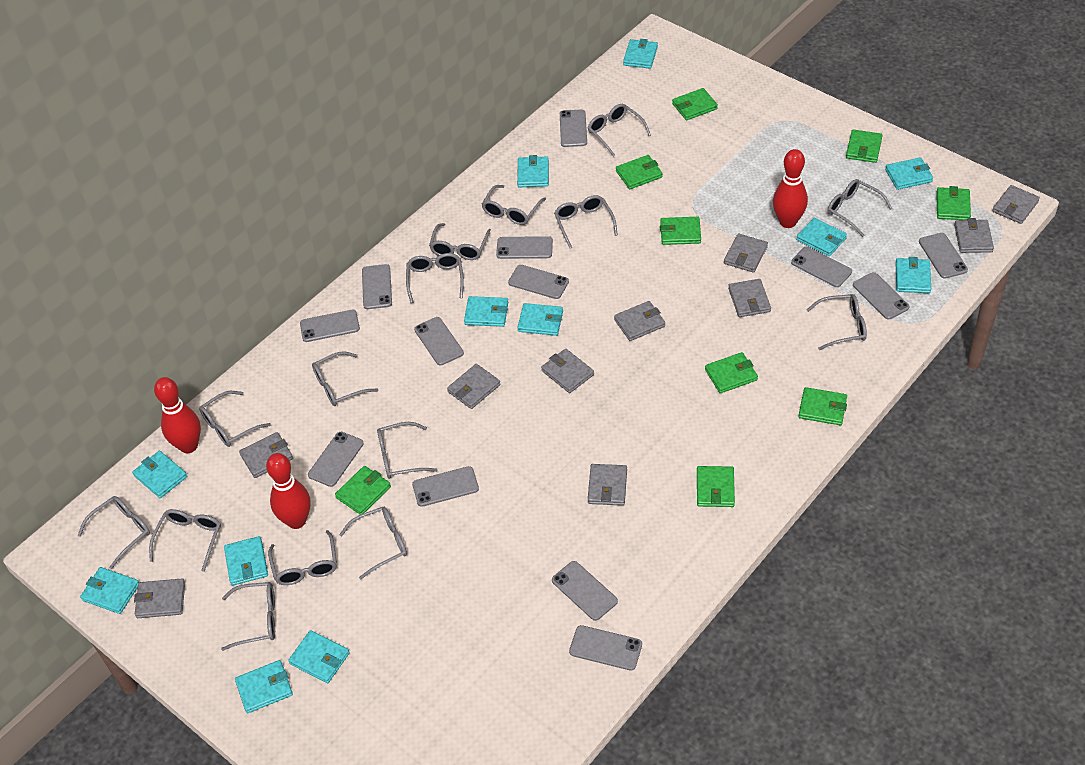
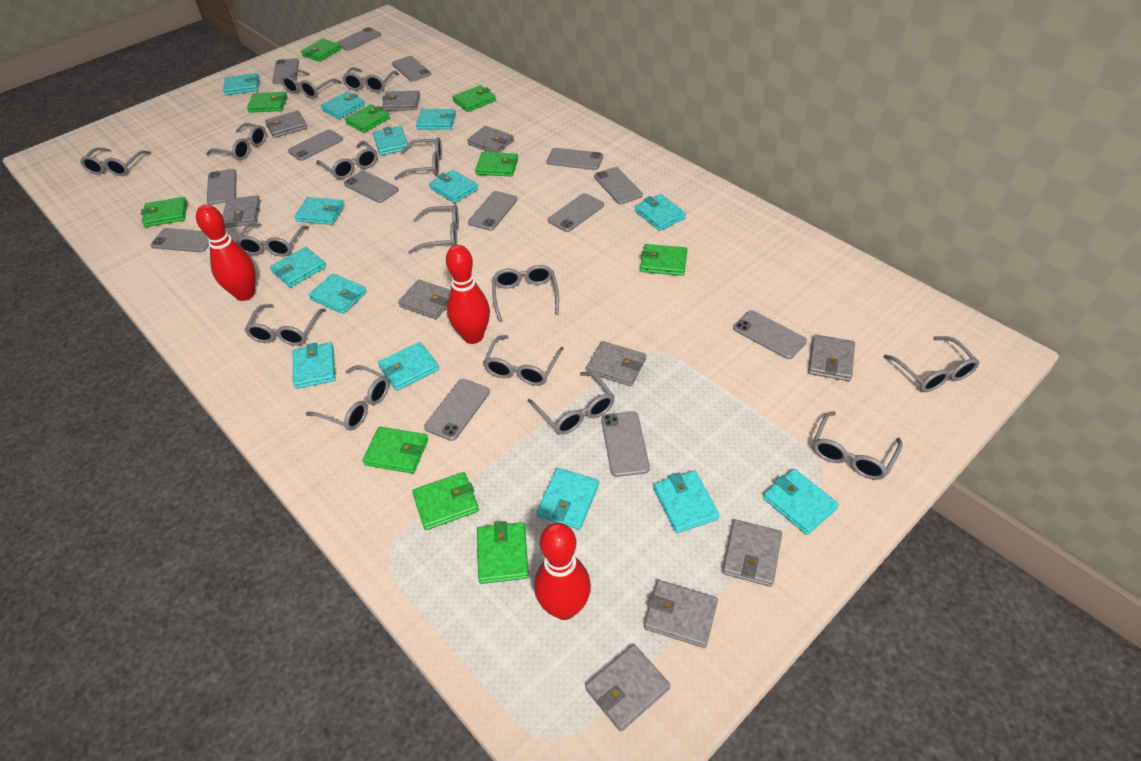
green wallet: [335,466,391,515] [616,155,663,189] [660,217,701,245] [672,88,718,120] [697,466,735,507] [705,352,758,393] [798,387,847,425] [846,130,883,163] [936,186,971,220] = 9 -> [141,197,187,227] [247,92,287,113] [301,39,341,62] [345,104,390,133] [363,427,428,474] [412,472,479,530] [453,85,496,112] [475,152,518,177] [477,521,529,584] [640,244,687,276] = 10
grey phone: [300,309,360,342] [308,432,364,487] [362,264,392,309] [412,466,479,507] [414,317,464,365] [496,236,553,259] [508,265,569,299] [552,561,618,621] [560,109,587,147] [569,625,642,670] [791,247,852,287] [853,272,909,319] [919,233,968,279] = 13 -> [151,228,209,253] [207,169,237,205] [272,58,299,84] [288,129,343,161] [336,27,381,51] [344,171,399,203] [392,56,431,82] [424,379,490,441] [468,191,518,231] [547,148,603,170] [548,193,604,232] [594,167,643,204] [601,411,650,477] [733,310,807,359] = 14
turquoise wallet: [80,567,139,614] [132,451,187,498] [224,536,268,586] [235,660,293,713] [288,630,350,683] [464,296,508,327] [517,155,549,187] [517,303,563,336] [623,39,658,69] [796,218,847,256] [885,157,933,190] [896,257,931,293] = 12 -> [223,73,259,95] [270,247,326,287] [293,342,336,389] [294,197,345,225] [309,274,367,314] [321,92,365,119] [373,126,409,156] [378,342,439,391] [416,109,456,130] [429,170,478,203] [537,468,599,530] [635,194,686,231] [654,470,719,533] [763,469,839,535] = 14

